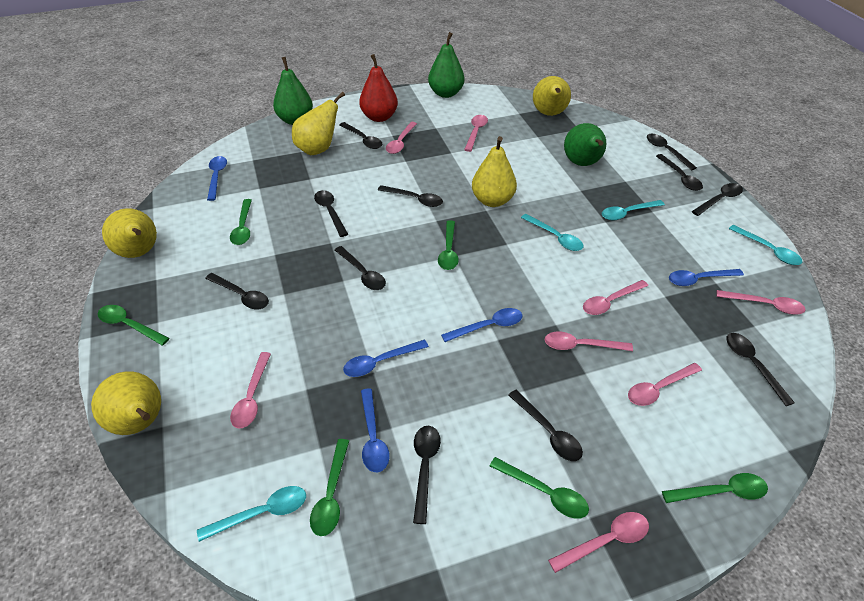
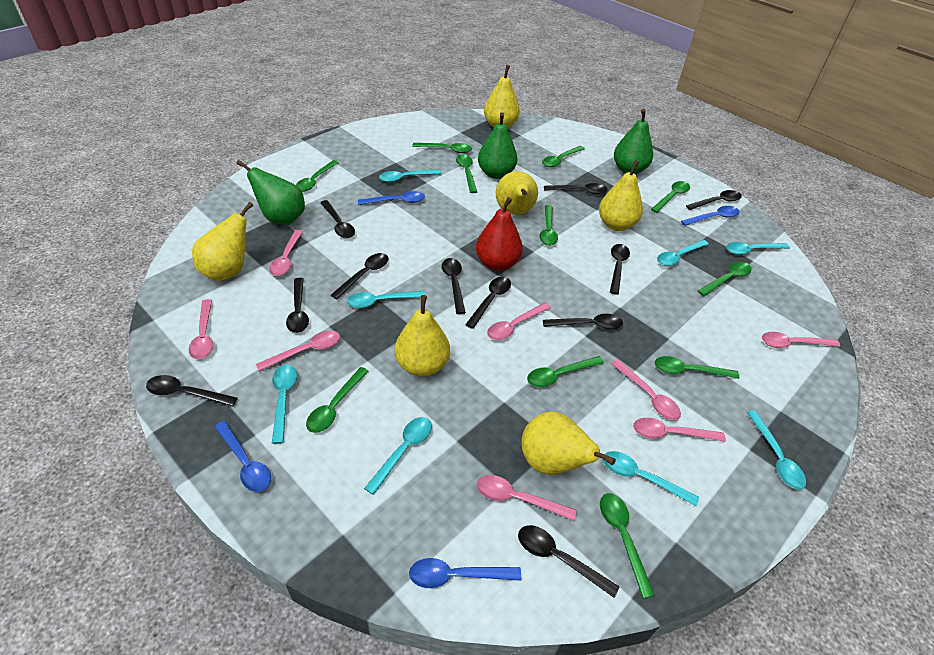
blue spoon: [207,156,227,201] [343,340,429,377] [361,388,390,472] [441,308,523,342] [669,269,744,286] = 5 -> [215,421,271,492] [358,191,425,205] [409,558,521,588] [681,206,740,226] = 4
green spoon: [98,305,169,345] [230,199,252,245] [310,439,349,536] [438,220,459,270] [490,457,589,519] [662,473,768,503] = 6 -> [296,160,339,192] [306,367,369,433] [412,143,472,153] [456,154,477,193] [527,356,604,387] [539,205,558,246] [542,146,585,167] [600,493,655,599] [651,181,690,213] [655,356,739,379] [698,262,752,296] = 11
turquoise spoon: [197,486,306,542] [521,214,583,251] [602,200,665,220] [729,225,802,265] = 4 -> [272,365,297,444] [347,290,426,308] [364,417,432,495] [379,169,442,182] [603,451,699,506] [657,240,709,266] [726,242,790,255] [747,410,806,490] = 8
yellow pear: [91,371,161,435] [102,208,157,258] [292,92,345,155] [472,136,517,207] [533,76,571,116] = 5 -> [192,202,253,281] [395,295,450,376] [484,65,520,128] [496,171,538,215] [521,411,616,475] [599,160,643,231] = 6

